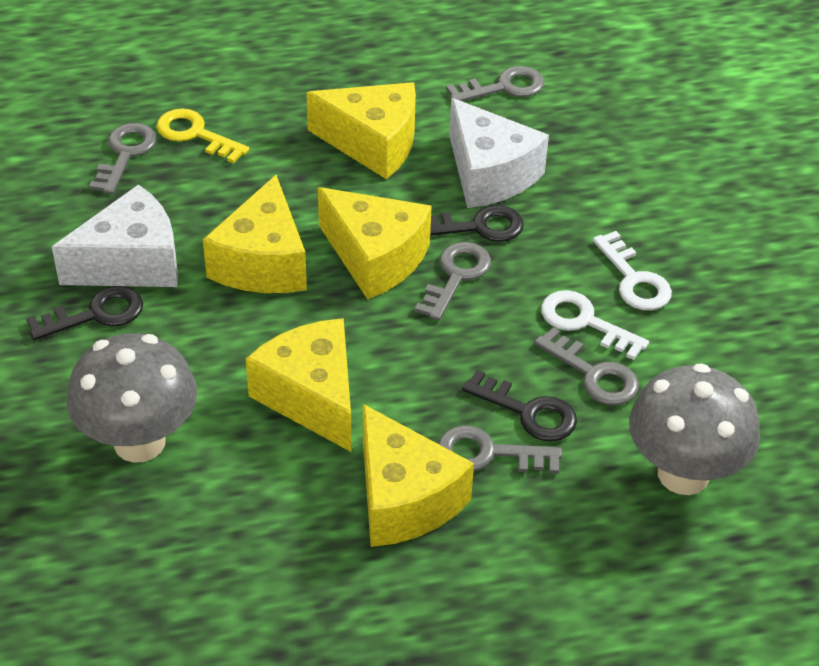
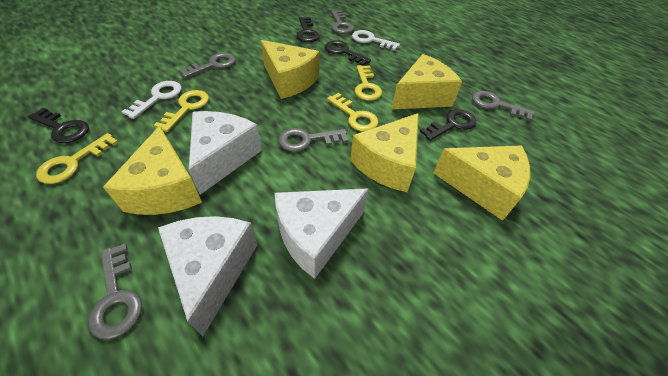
black key: [26,286,143,340] [430,205,524,242] [462,370,577,442] = 3 -> [28,108,89,143] [296,17,320,42] [325,40,371,66] [419,109,476,141] = 4
grey mushroom: [67,333,197,463] [629,363,760,495] = 2 -> none = 0
white cheese: [52,184,178,287] [449,98,549,208] = 2 -> [158,216,257,336] [189,111,262,195] [275,188,369,279] = 3
yellow key: [156,108,249,163] = 1 -> [36,133,119,184] [154,90,209,132] [327,93,379,132] [355,65,382,101] = 4

